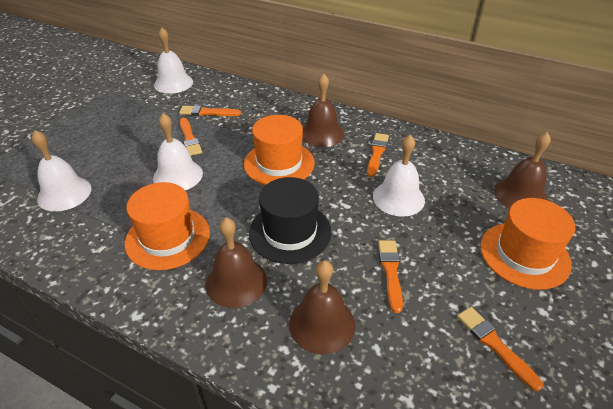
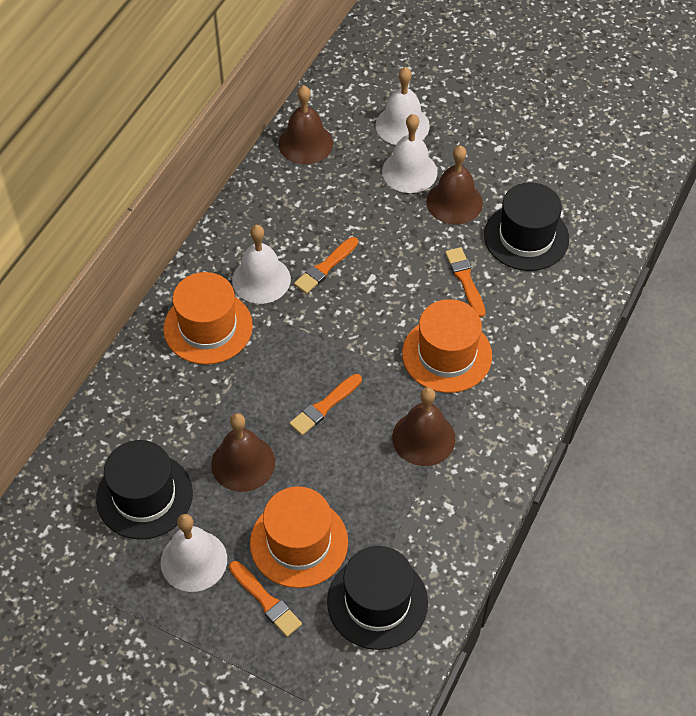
black hat: [249,177,331,264] = 1 -> [96,440,193,539] [327,546,428,650] [484,182,569,271] = 3
orange brush: [179,105,241,116] [179,118,202,156] [367,133,389,177] [378,240,403,313] [457,307,543,391] = 5 -> [229,561,302,637] [289,374,362,436] [294,237,358,294] [445,247,485,317] = 4

